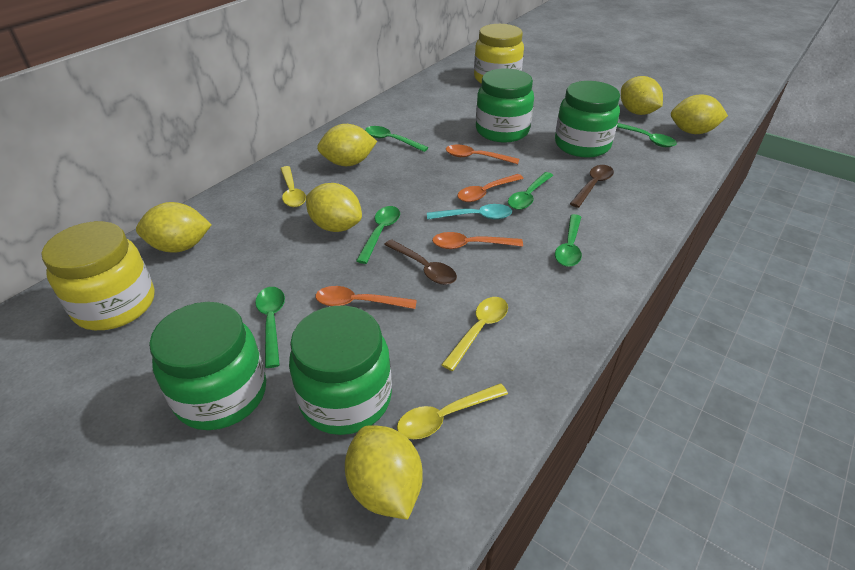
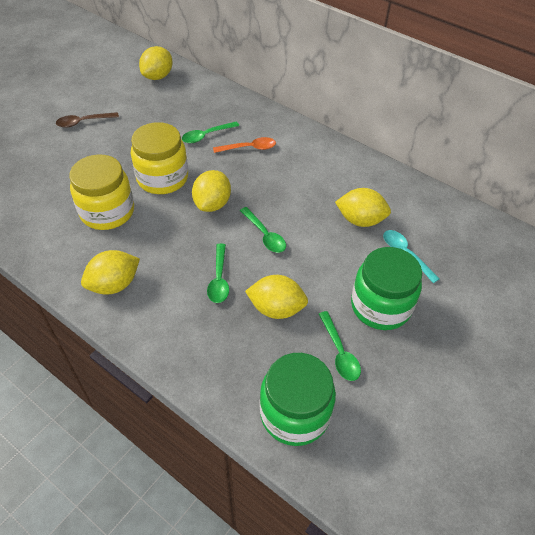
brown spoon: [384,239,457,285] [570,165,614,208] = 2 -> [56,112,119,128] = 1
green jar: [149,302,266,430] [289,306,392,435] [476,69,534,143] [555,81,620,158] = 4 -> [260,353,336,446] [351,247,422,330] = 2
green spoon: [255,287,285,368] [356,206,400,264] [365,126,429,152] [508,172,553,210] [555,214,582,267] [617,123,677,147] = 6 -> [182,121,239,143] [207,243,229,303] [240,207,286,253] [319,311,361,381] = 4
orange spoon: [315,286,417,309] [432,232,523,249] [446,144,519,164] [457,174,524,202] = 4 -> [213,137,276,153] = 1
yellow lemon: [136,202,212,252] [306,183,362,232] [317,124,377,166] [345,425,423,520] [621,76,663,115] [671,95,728,134] = 6 -> [81,250,140,295] [139,46,173,80] [192,170,231,212] [245,275,308,319] [335,188,391,227] = 5
yellow spoon: [280,166,306,207] [397,383,508,439] [441,297,508,371] = 3 -> none = 0

